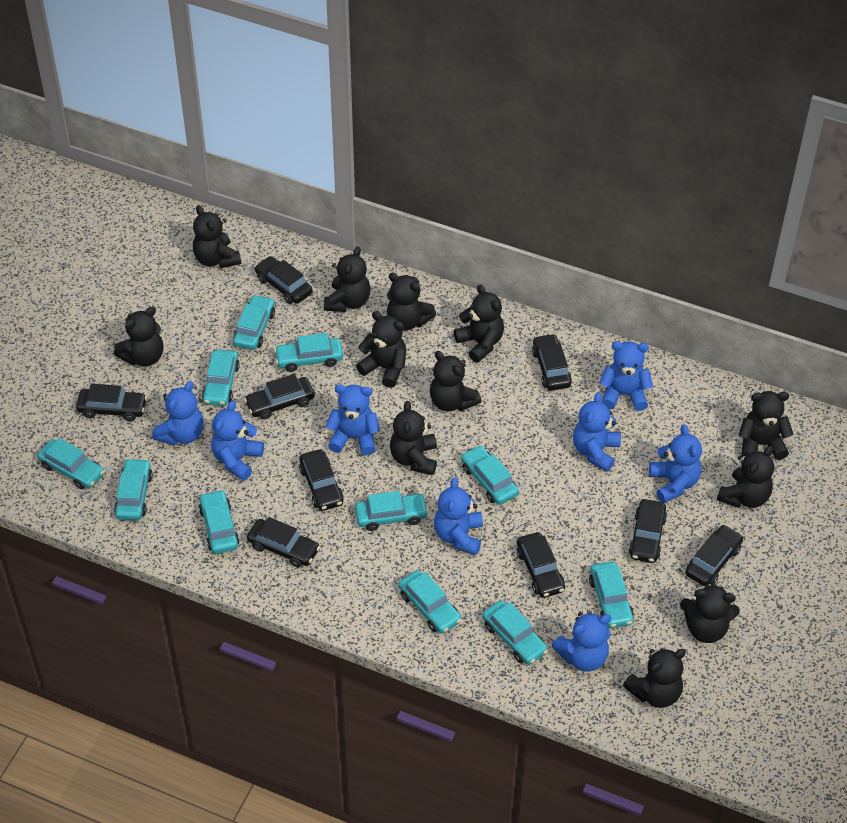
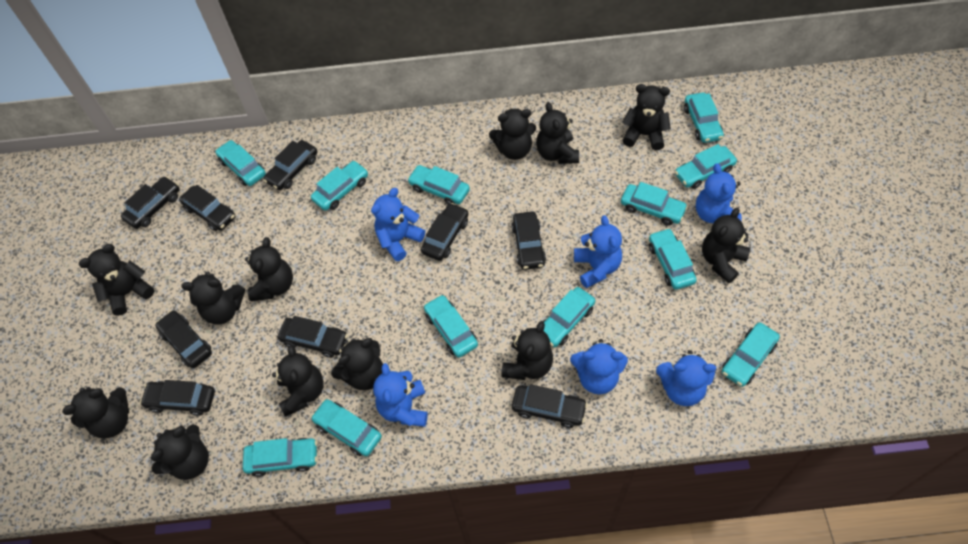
blue teddy bear: [152,381,204,445] [211,401,264,481] [325,384,380,455] [434,478,483,555] [552,612,611,672] [573,392,621,472] [599,341,653,411] [649,425,702,503] = 8 -> [371,188,425,261] [373,363,428,427] [570,339,628,394] [574,215,622,288] [656,350,716,406] [696,163,742,223] = 6
turquoise car: [37,438,105,489] [114,458,153,520] [199,489,240,554] [202,349,240,406] [233,295,275,350] [274,333,343,372] [355,491,429,531] [398,570,462,634] [461,445,519,505] [482,600,548,665] [589,561,634,628] = 11 -> [215,140,266,186] [243,438,317,477] [311,161,368,211] [311,399,382,456] [407,165,470,204] [424,295,478,358] [543,287,595,347] [621,182,688,226] [649,228,697,290] [675,144,737,189] [684,92,724,143] [722,322,780,387] = 12

